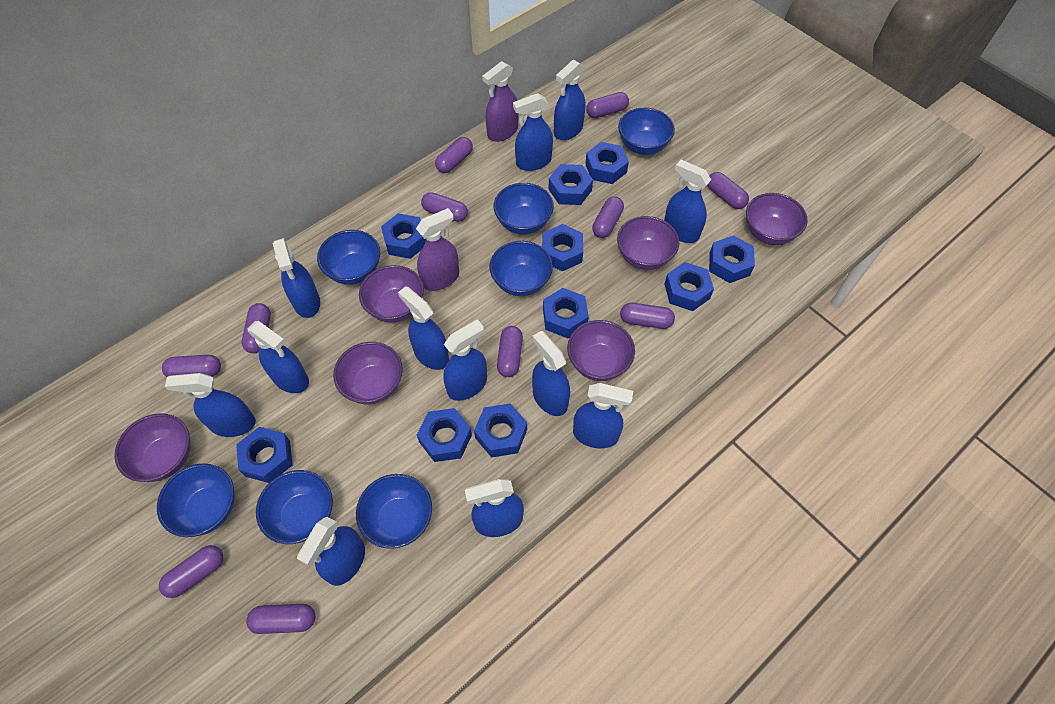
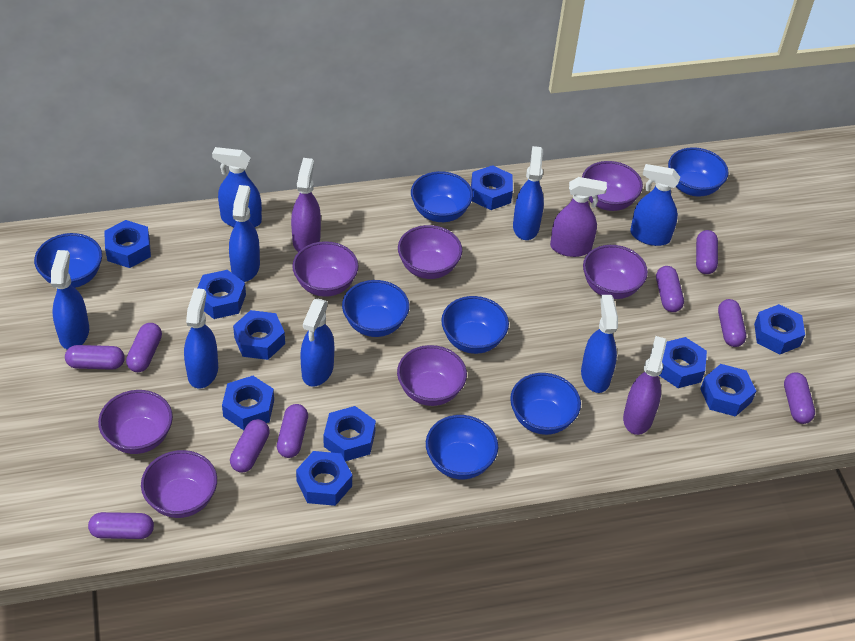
blue spray bottle: [165,373,256,437] [247,321,309,393] [273,238,320,318] [297,517,365,586] [398,286,449,370] [443,319,487,401] [465,479,524,537] [513,93,553,171] [532,331,570,416] [554,59,585,140] [573,383,633,448] [664,160,711,243] = 12 -> [51,250,89,349] [184,288,218,388] [212,147,262,227] [229,185,260,282] [300,299,334,387] [513,146,544,240] [581,295,618,393] [630,164,680,246] = 8
purple bowl: [114,413,191,482] [333,342,403,404] [359,265,424,323] [567,320,635,381] [617,216,679,270] [746,193,808,245] = 6 -> [98,390,173,454] [141,450,217,518] [292,241,359,297] [397,345,467,406] [398,225,462,279] [582,161,643,211] [583,245,648,299] = 7
purple capsule: [159,545,223,598] [162,355,221,377] [242,303,271,353] [246,604,316,634] [421,192,468,222] [435,137,473,173] [497,326,523,377] [586,92,629,118] [592,196,624,238] [620,303,675,329] [707,172,749,209] = 11 -> [65,345,125,370] [88,512,154,539] [126,323,162,372] [230,419,270,473] [277,404,308,458] [656,266,684,312] [696,230,718,274] [718,299,746,347] [784,372,815,424] = 9
purple spray bottle: [416,208,459,291] [482,61,519,142] = 2 -> [291,158,321,252] [550,177,607,257] [623,336,667,435] = 3

